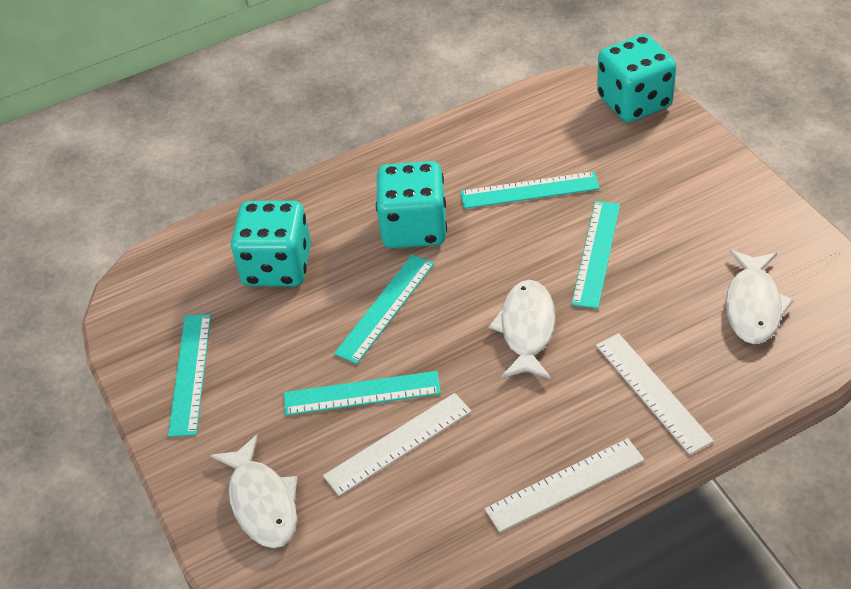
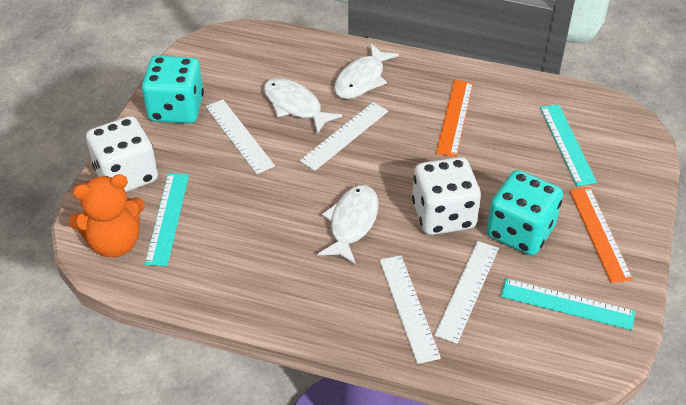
orange ruler: none = 0 -> [436,80,473,157] [570,187,633,283] = 2
orange teddy bear: none = 0 -> [68,174,145,258] = 1
turquoise dice: [231,201,311,286] [376,161,447,248] [597,34,676,122] = 3 -> [142,56,204,124] [487,170,563,255] = 2
turquoise ruler: [168,314,211,437] [284,371,441,416] [334,255,434,364] [460,172,600,209] [571,201,620,309] = 5 -> [145,173,189,266] [501,278,635,330] [540,104,597,186] = 3
white dice: none = 0 -> [86,116,158,192] [412,157,481,235] = 2
white ruler: [323,393,472,496] [484,438,644,532] [596,333,714,455] = 3 -> [206,100,275,174] [299,102,388,171] [379,255,441,364] [434,241,499,344] = 4

